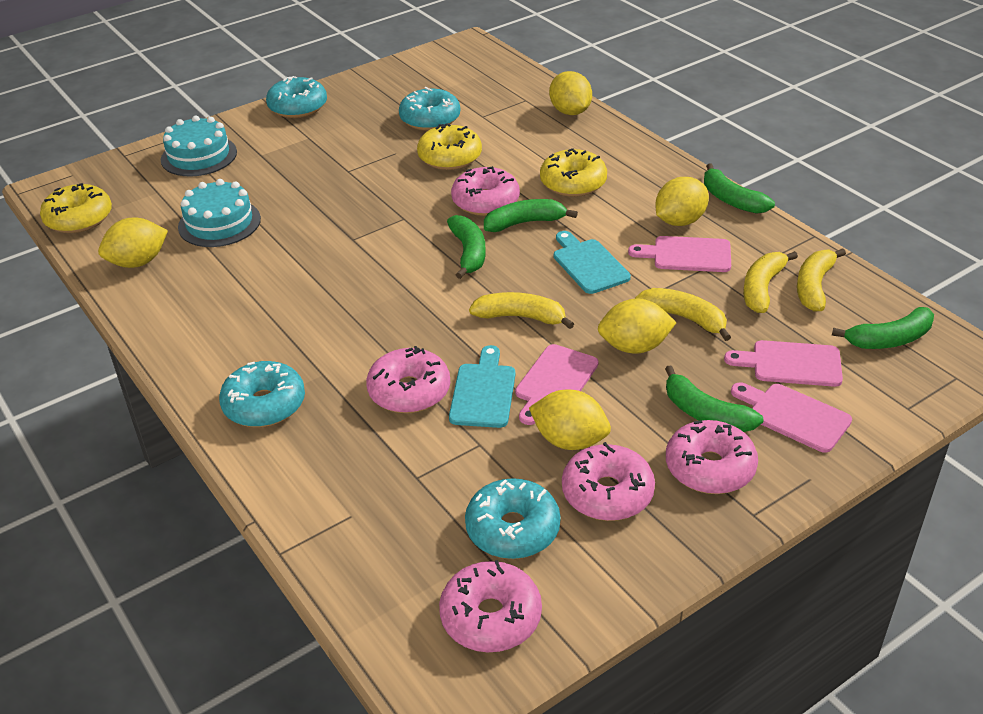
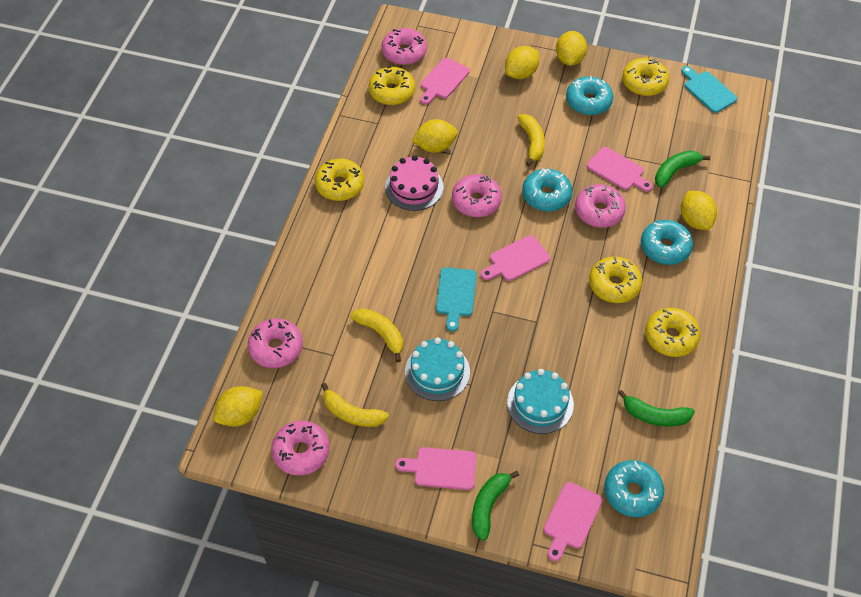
green banana: [447,215,486,279] [484,199,578,232] [665,365,764,432] [704,163,775,214] [832,307,934,349] = 5 -> [472,471,519,540] [618,390,695,427] [655,150,710,188] = 3
pink cake: none = 0 -> [385,155,443,211] = 1
pink cutting board: [515,344,599,425] [628,236,731,272] [724,340,843,387] [731,382,852,453] = 4 -> [395,447,477,490] [420,58,470,104] [481,235,550,281] [544,482,603,561] [587,147,653,192] = 5
yellow banana: [469,292,574,329] [635,288,731,341] [743,251,798,313] [797,248,846,311] = 4 -> [321,383,389,427] [350,308,403,362] [517,114,545,166] = 3
yellow donut: [40,183,112,233] [417,123,482,170] [540,148,607,197] = 3 -> [315,159,364,201] [369,67,415,105] [589,256,642,303] [622,58,669,96] [645,308,701,357] = 5

